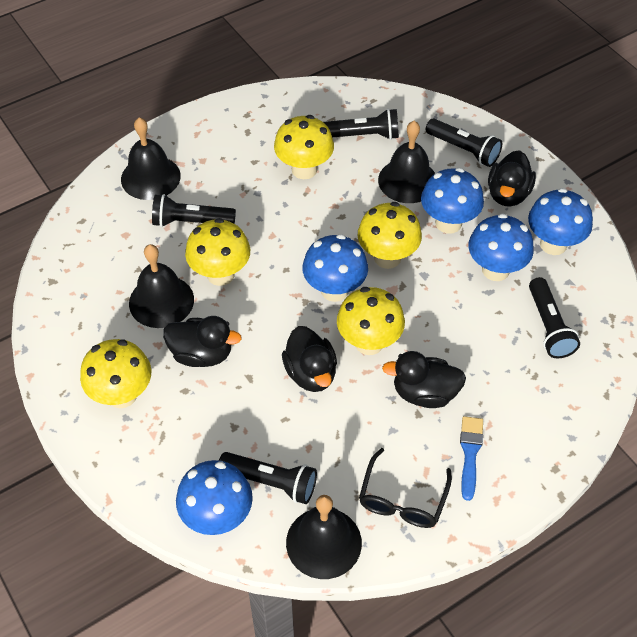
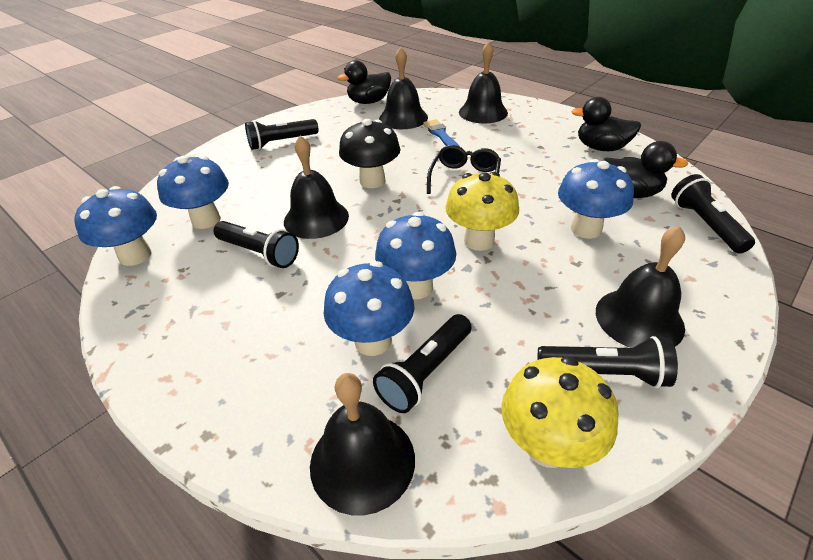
black bell: [121,117,181,200] [129,244,194,328] [286,495,362,579] [378,121,435,203] = 4 -> [284,135,349,239] [310,373,415,515] [379,47,428,129] [459,41,508,123] [596,226,685,348] = 5
black duck: [163,316,242,367] [282,326,337,392] [382,351,466,408] [488,150,536,207] = 4 -> [337,60,391,104] [571,97,641,151] [602,141,688,198] = 3
black mushroom: none = 0 -> [339,119,400,188] = 1
yellow mushroom: [80,339,151,408] [185,218,250,286] [274,115,334,179] [337,287,405,355] [358,202,422,269] = 5 -> [445,172,519,251] [501,357,618,468] = 2

